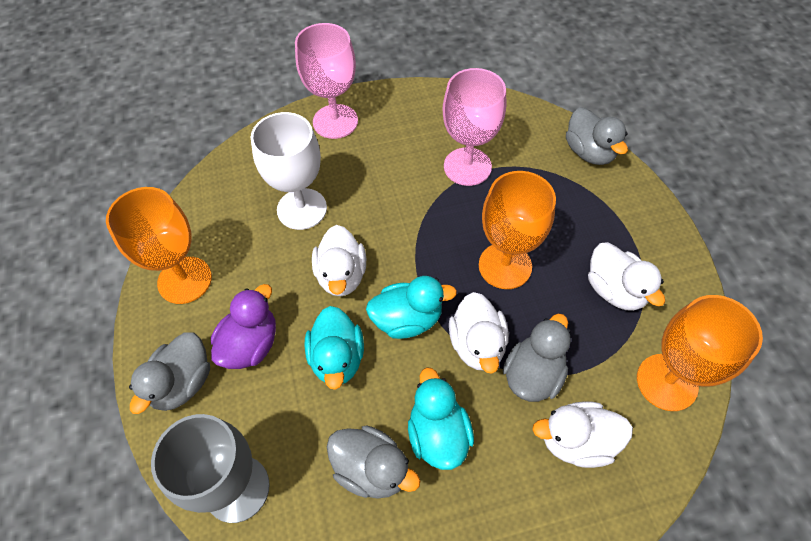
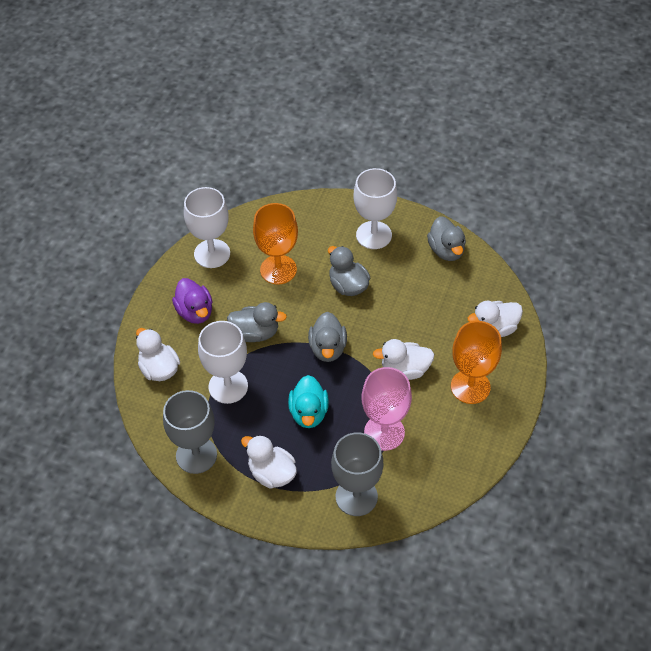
grey goblet: [151,414,270,523] = 1 -> [163,390,217,474] [331,432,383,516] = 2
orange goblet: [106,187,212,304] [479,171,556,289] [637,295,763,411] = 3 -> [253,203,298,284] [451,321,502,404] = 2
pink goblet: [295,23,358,139] [442,68,506,186] = 2 -> [362,367,412,451] = 1
turquoise duck: [305,306,364,390] [366,276,457,339] [408,367,474,470] = 3 -> [288,375,329,428] = 1
white goblet: [251,112,327,230] = 1 -> [184,187,230,268] [198,321,248,404] [353,168,397,249] = 3

